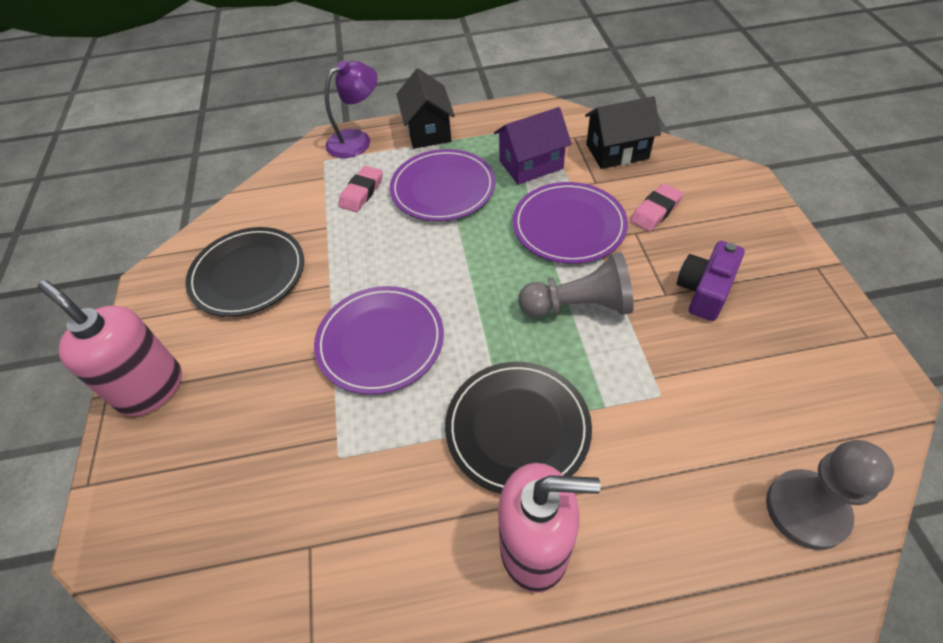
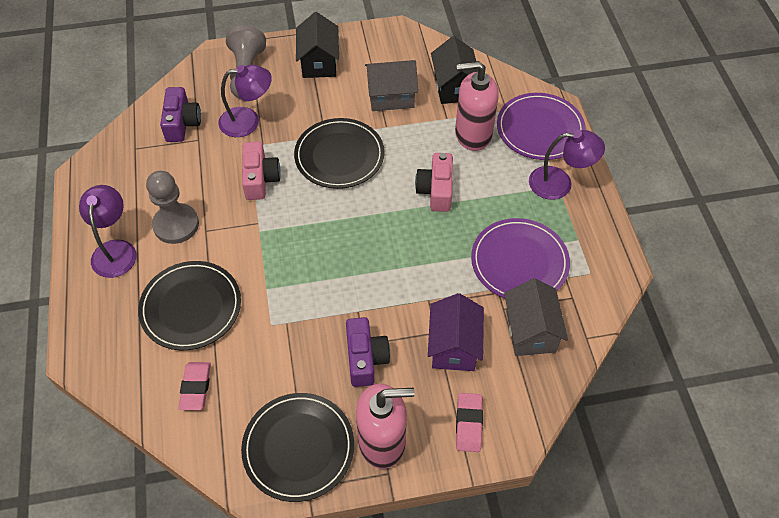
black plate: [185,227,304,317] [445,362,592,494] = 2 -> [138,261,241,350] [241,393,354,502] [294,118,384,189] = 3
grey house: none = 0 -> [365,60,418,111] [504,278,568,356] = 2
pink camera: none = 0 -> [242,142,281,200] [415,153,453,212] = 2
purple camera: [677,241,745,321] = 1 -> [160,87,201,142] [346,317,390,387] = 2
purple lamp: [325,60,377,158] = 1 -> [79,185,137,278] [218,64,272,137] [529,130,605,200] = 3
purple plate: [314,286,444,395] [390,149,496,221] [513,182,628,264] = 3 -> [471,218,570,298] [497,93,586,160] = 2

